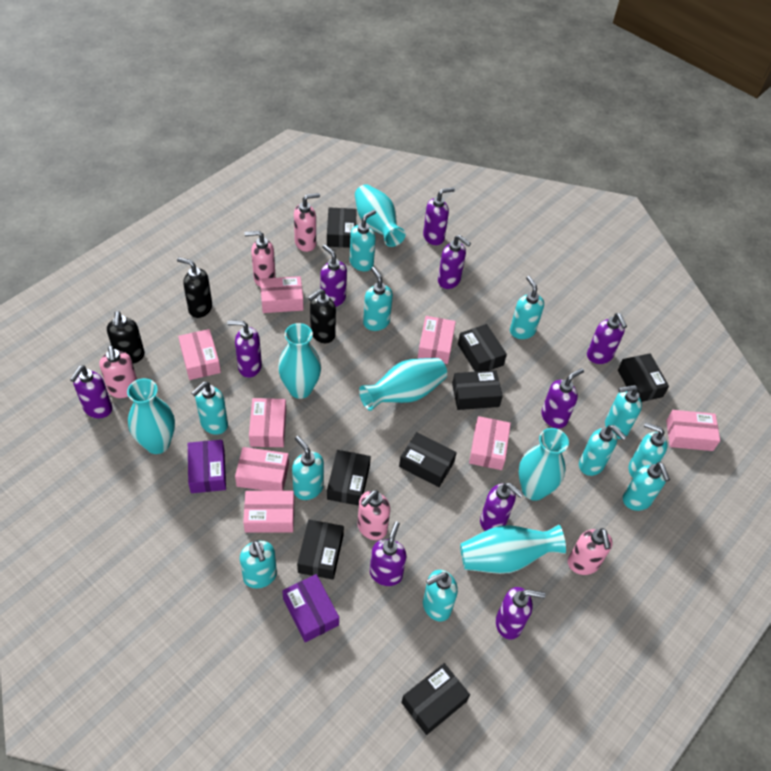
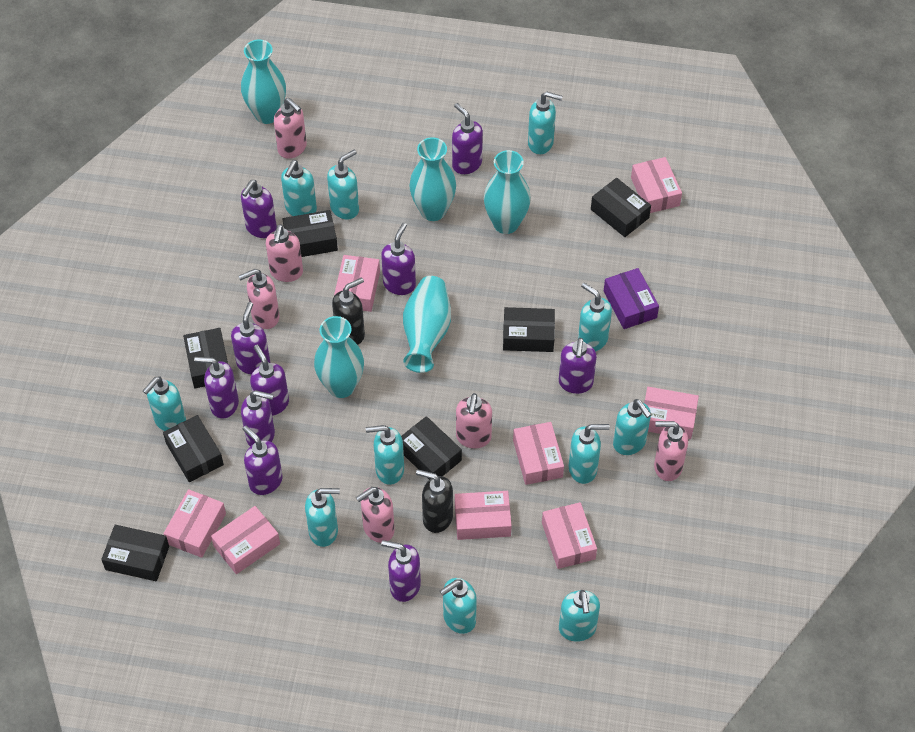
black box: [297,520,344,580] [327,207,357,248] [327,450,371,506] [399,432,457,487] [401,663,470,735] [452,370,503,410] [458,324,507,372] [618,353,669,402] = 8 -> [101,525,169,581] [163,415,224,482] [183,328,228,388] [283,210,338,257] [401,416,462,480] [503,307,555,352] [591,178,651,237] = 7
black soap dispenser: [107,311,145,364] [177,257,212,318] [308,289,336,343] = 3 -> [332,277,365,345] [416,469,453,533] = 2
pink soap dispenser: [99,345,137,398] [245,231,276,287] [294,193,320,252] [357,490,390,540] [568,528,613,575] = 5 -> [239,269,280,329] [266,224,303,282] [274,98,307,159] [356,487,395,543] [456,393,492,449] [654,421,688,481] = 6
purple box: [188,440,226,493] [282,574,339,642] = 2 -> [604,268,659,329] = 1
turquoise vase: [127,378,175,454] [278,323,321,399] [355,184,406,247] [359,358,447,411] [460,525,566,574] [519,428,569,501] = 6 -> [241,39,286,124] [314,316,364,398] [403,276,451,373] [409,137,456,221] [484,150,531,234] = 5

